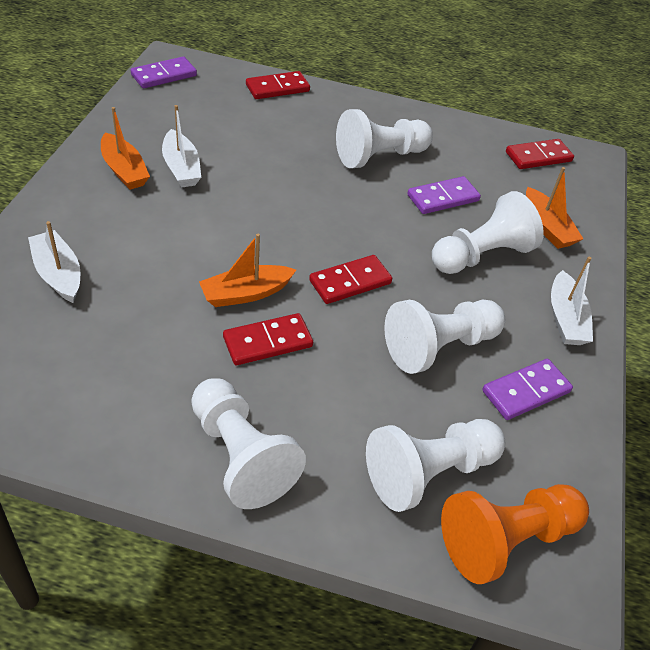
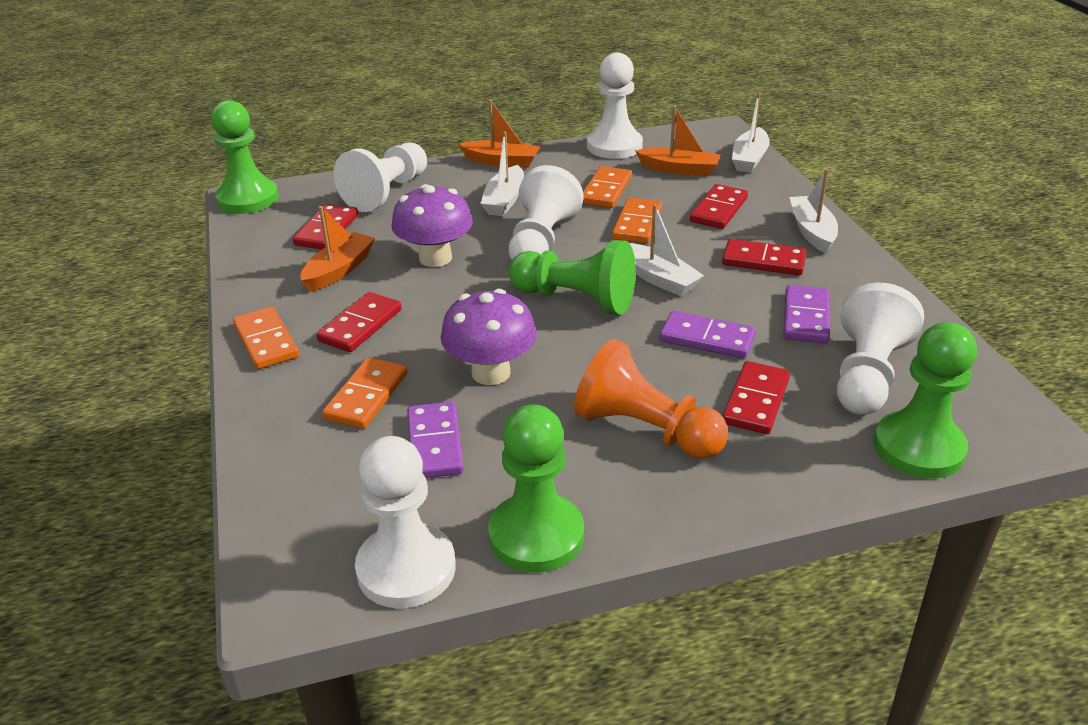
green pawn: none = 0 -> [211,100,279,214] [488,404,584,573] [509,240,636,315] [874,322,977,479] = 4
orange domino: none = 0 -> [233,307,299,369] [322,357,407,429] [582,166,632,208] [612,197,662,243] = 4
purple mushroom: none = 0 -> [391,184,473,267] [441,289,537,385] = 2
red domino: [223,313,313,365] [246,71,310,99] [309,255,392,304] [506,139,574,169] = 4 -> [293,204,358,249] [316,292,402,352] [690,184,748,229] [722,239,807,276] [722,361,790,434] = 5
white boat: [28,221,80,303] [162,105,201,188] [551,257,593,345] = 3 -> [480,132,524,216] [630,204,704,296] [732,93,770,173] [789,169,838,253] = 4

